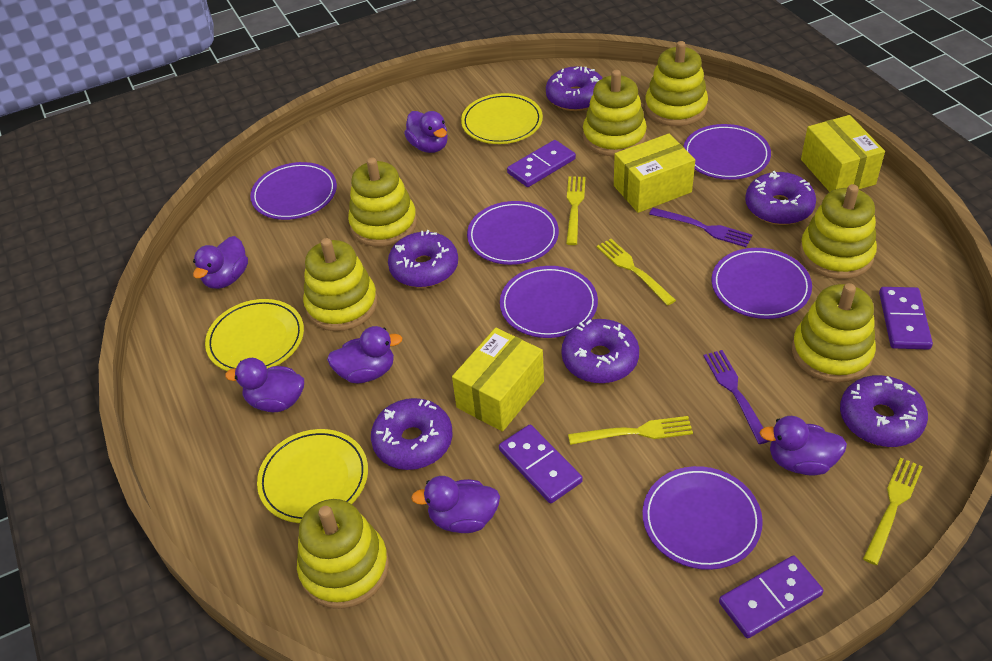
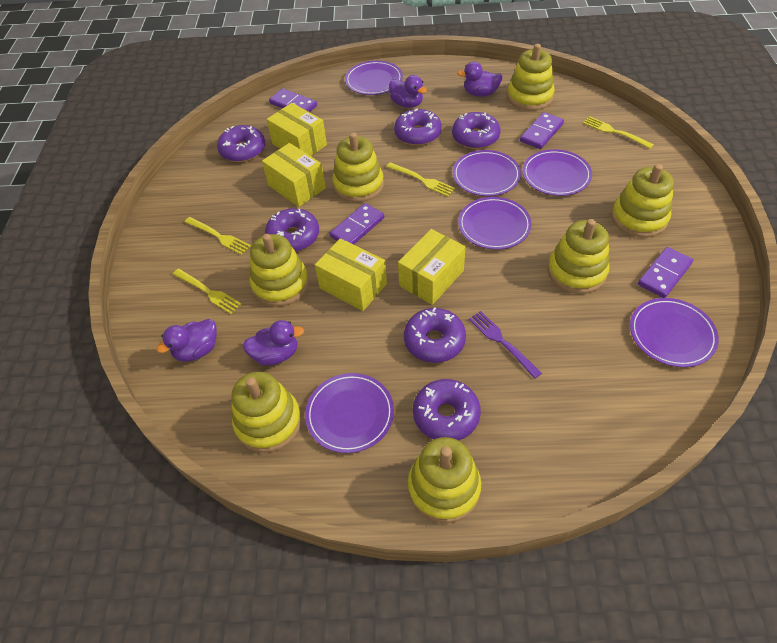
purple duck: [193,236,248,289] [225,358,304,412] [327,326,402,383] [404,111,448,153] [411,476,500,533] [760,416,847,475] = 6 -> [157,319,217,362] [243,320,304,366] [389,75,427,108] [457,62,503,97] = 4
purple fork: [649,208,752,247] [703,350,769,444] = 2 -> [469,311,542,379] = 1
yellow box: [452,328,544,432] [614,133,695,213] [801,115,885,192] = 3 -> [262,143,326,207] [267,103,327,156] [315,238,387,311] [398,229,466,305] = 4
yellow plate: [205,299,304,371] [257,429,368,523] [461,93,543,144] = 3 -> none = 0

